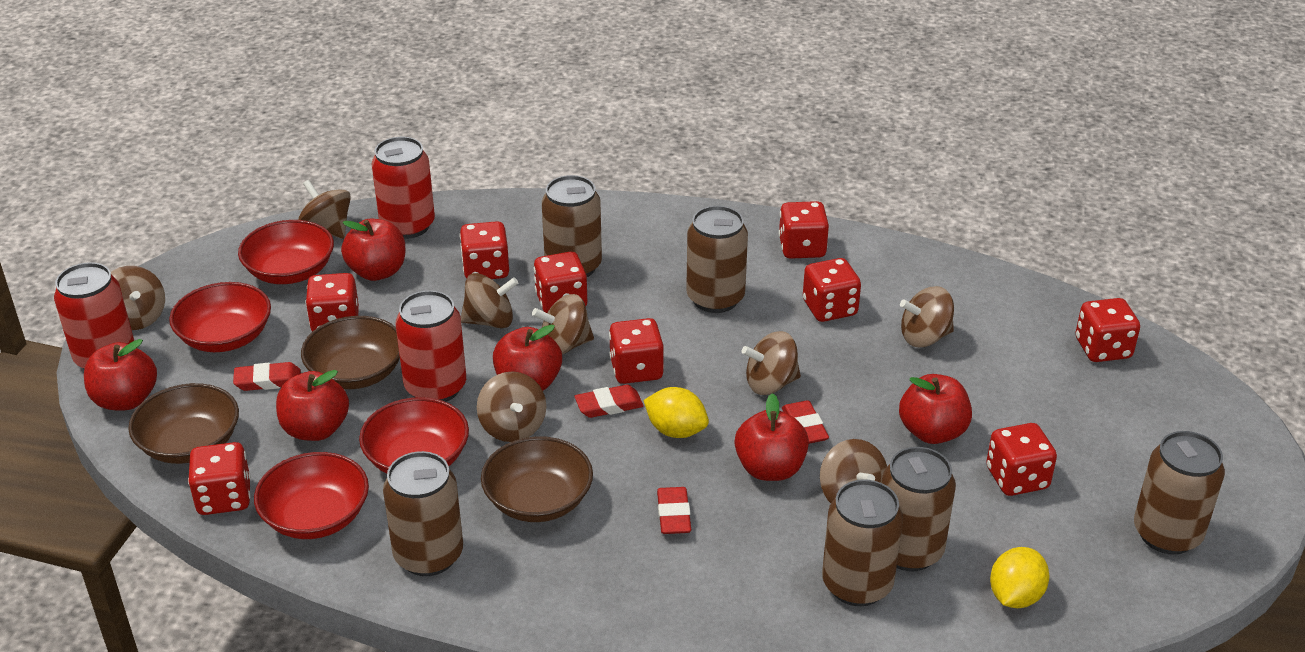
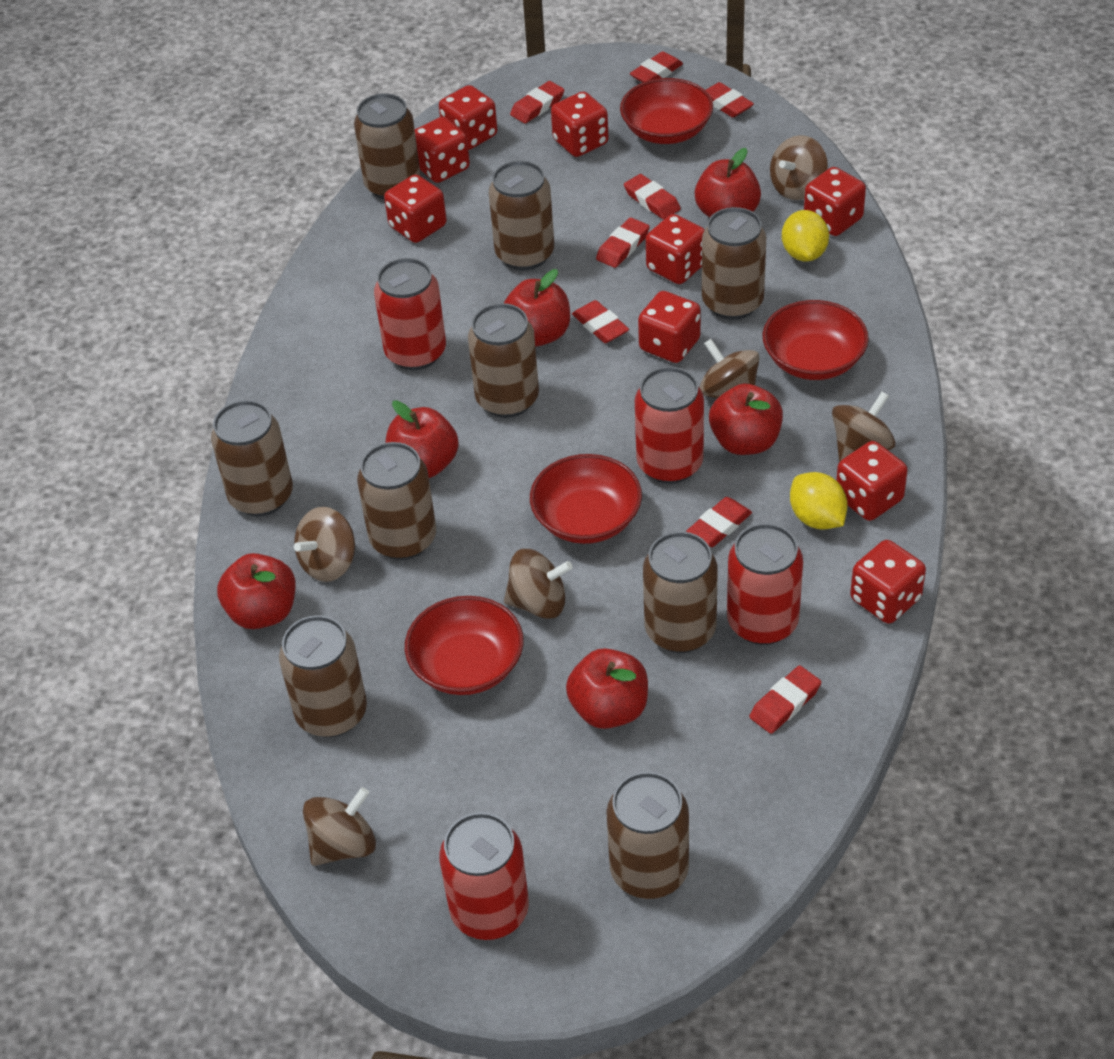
brown bowl: [128,383,239,464] [301,316,400,389] [481,436,593,522] = 3 -> none = 0
brown can: [383,451,463,576] [542,175,602,277] [686,206,748,313] [822,479,903,606] [882,447,956,571] [1134,431,1225,555] = 6 -> [211,400,293,516] [279,615,367,738] [354,93,421,199] [357,442,436,560] [468,303,539,418] [489,161,554,270] [606,772,689,899] [643,532,718,653] [702,207,766,320] = 9
brown spinning top: [111,266,165,330] [298,180,351,239] [461,273,518,328] [477,371,546,442] [532,294,594,354] [742,331,801,395] [820,439,887,503] [900,286,954,347] = 8 -> [294,507,355,582] [303,787,376,866] [504,549,573,619] [699,339,760,398] [770,135,828,200] [832,392,896,462] = 6
red can: [54,262,134,369] [372,137,435,239] [396,290,466,402] = 3 -> [374,258,446,370] [439,812,529,940] [635,367,704,484] [727,523,803,645] = 4
red eraser: [233,362,301,391] [575,385,644,418] [657,487,691,534] [782,400,829,444] = 4 -> [510,81,564,124] [572,300,629,343] [596,218,650,268] [624,174,681,220] [630,51,683,83] [686,497,752,547] [706,82,754,118] [749,665,821,734] = 8

